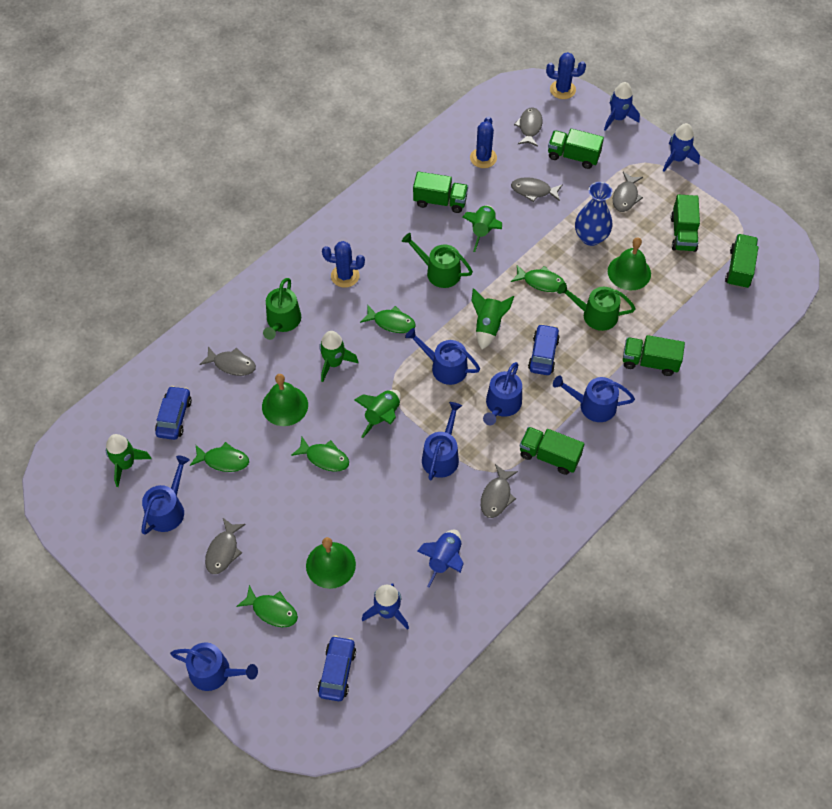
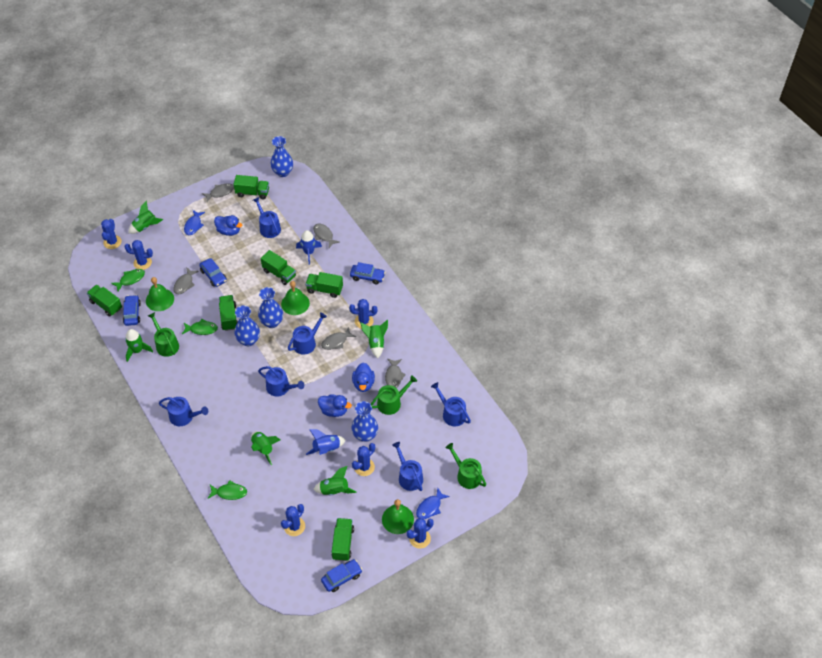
blue cactus: [322,241,365,288] [470,117,497,168] [546,52,586,99] = 3 -> [101,219,122,249] [124,240,153,270] [281,504,305,536] [349,299,377,329] [352,443,375,476] [407,518,434,548] = 6
blue car: [155,386,192,440] [317,635,356,701] [528,324,560,375] = 3 -> [123,295,141,326] [199,258,227,287] [321,559,362,592] [350,262,385,285] = 4
blue duck: none = 0 -> [214,215,242,236] [318,394,352,417] [352,362,375,392] = 3
blue fish: none = 0 -> [184,210,205,235] [416,488,450,519] = 2
blue rocket: [362,583,409,630] [417,530,464,588] [604,82,640,131] [663,123,700,172] = 4 -> [296,230,322,264] [306,429,346,455] = 2
blue vase: [575,182,613,246] = 1 -> [234,305,260,346] [258,287,283,328] [271,136,293,177] [351,401,378,442] = 4
green fish: [190,442,249,472] [236,585,298,627] [291,437,349,472] [360,304,416,333] [511,265,565,292] = 5 -> [111,269,145,291] [182,319,218,335] [208,480,247,500] = 3
grey fish: [199,346,256,376] [205,518,246,574] [481,464,518,518] [511,177,563,202] [514,107,542,147] [613,172,643,212] = 6 -> [173,267,199,294] [202,183,234,202] [313,224,340,248] [321,327,356,350] [385,358,406,388] = 5

